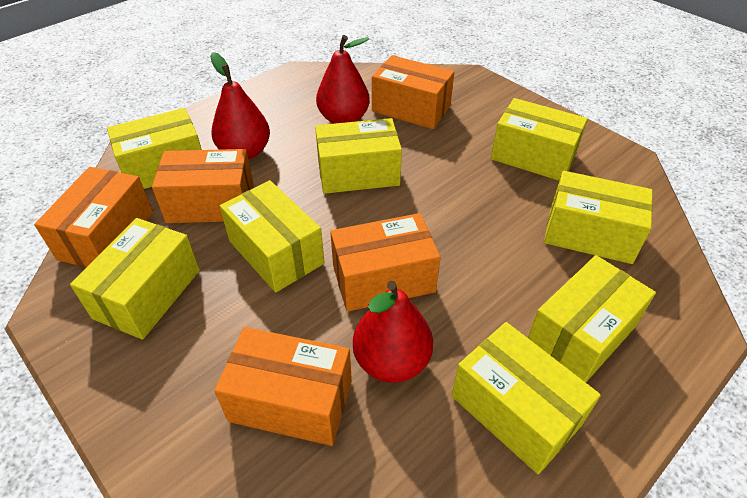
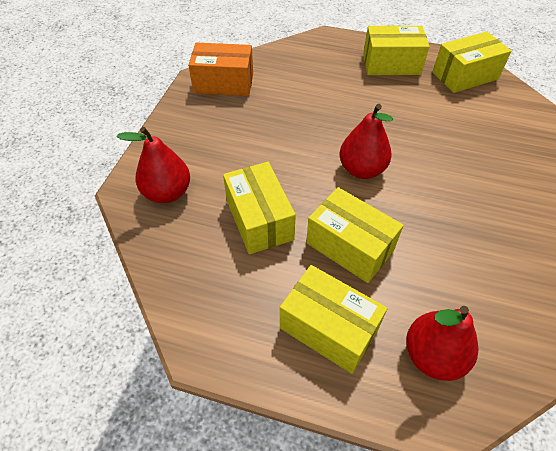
orange box: [34,167,153,267] [152,149,254,223] [215,327,352,446] [330,213,441,312] [372,55,454,129] = 5 -> [188,42,253,96] = 1
yellow box: [70,218,200,340] [107,108,202,189] [220,180,325,293] [315,118,402,194] [452,322,601,474] [491,98,588,181] [528,255,656,382] [544,171,653,264] = 8 -> [223,162,296,254] [280,265,387,374] [306,187,404,283] [363,26,429,75] [432,31,511,93] = 5

